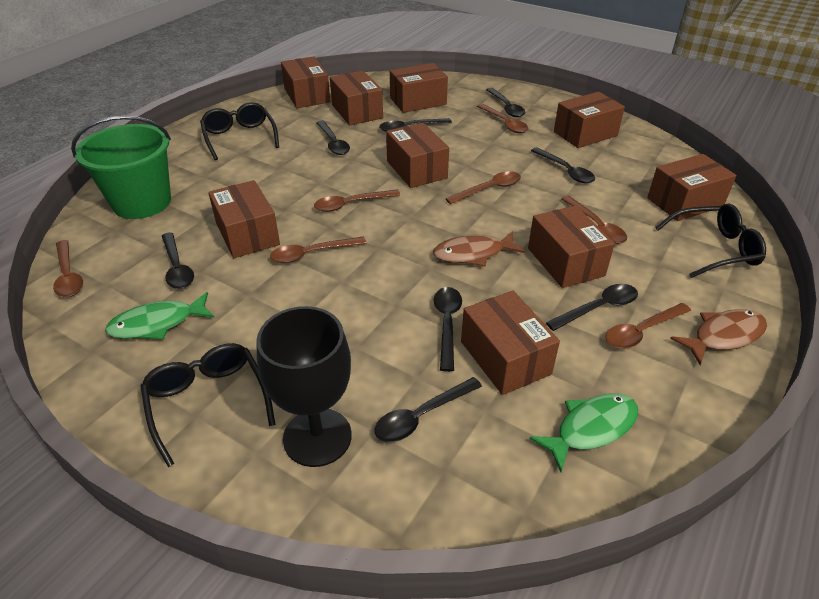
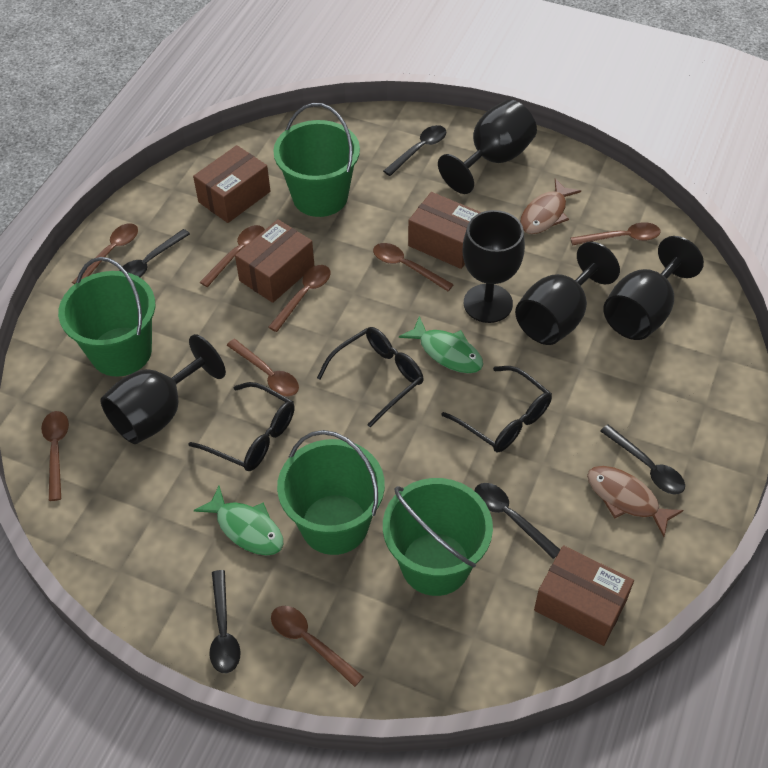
black goblet: [256,306,352,467] = 1 -> [100,334,226,444] [438,99,537,194] [462,210,525,323] [515,242,620,345] [603,236,704,340] = 5
black spoon: [162,232,194,289] [316,121,350,155] [374,377,482,442] [379,118,452,132] [434,287,462,372] [486,88,525,117] [531,147,595,183] [546,284,638,331] = 8 -> [119,229,190,278] [209,570,240,673] [383,125,446,176] [475,483,560,559] [600,425,685,495] = 5
brown box: [208,180,280,258] [281,56,330,108] [330,71,383,125] [386,123,449,188] [390,63,448,113] [461,291,560,395] [528,205,615,288] [554,92,625,148] [647,154,736,221] = 9 -> [193,145,270,223] [235,219,314,303] [408,192,481,269] [534,545,634,646] = 4
brown spoon: [53,240,83,297] [270,236,366,263] [314,190,400,212] [446,171,521,204] [477,104,528,133] [561,196,627,244] [605,303,691,349] = 7 -> [41,411,69,501] [72,223,138,284] [200,225,265,287] [227,339,299,397] [268,265,330,332] [271,606,364,687] [373,243,454,291] [570,222,661,246] = 8
green bucket: [71,116,171,219] = 1 -> [58,257,155,376] [273,103,360,217] [277,430,385,555] [383,478,493,596] = 4

